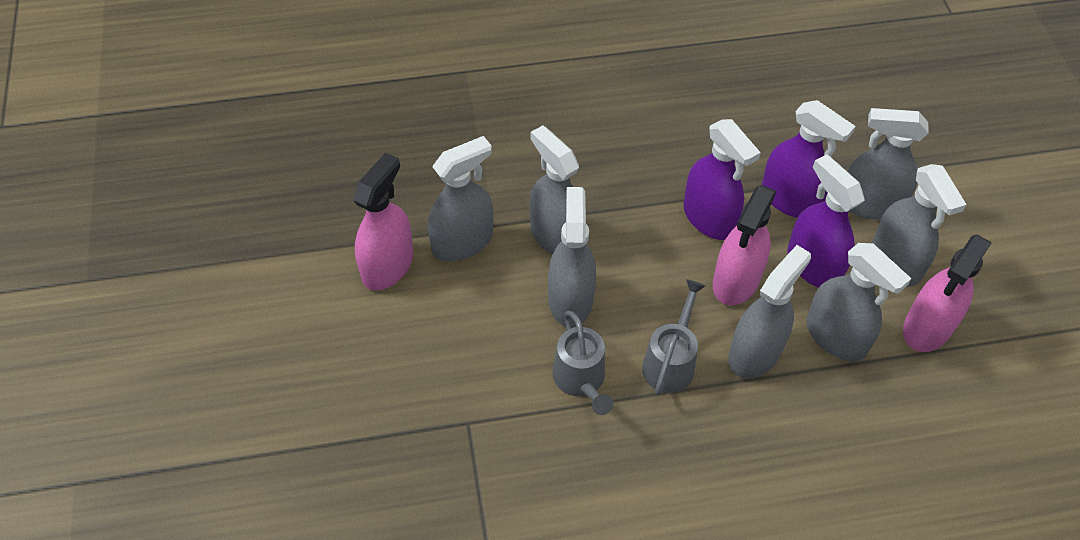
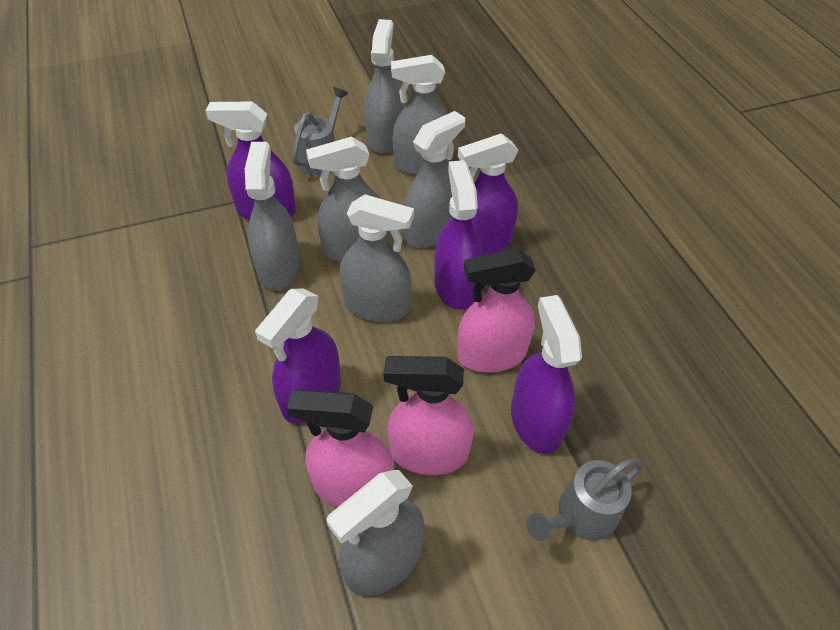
purple spray bottle: [683,119,761,240] [762,100,856,218] [787,154,865,288] = 3 -> [205,101,296,220] [255,289,341,424] [434,160,482,310] [458,133,518,256] [511,295,582,454] = 5

